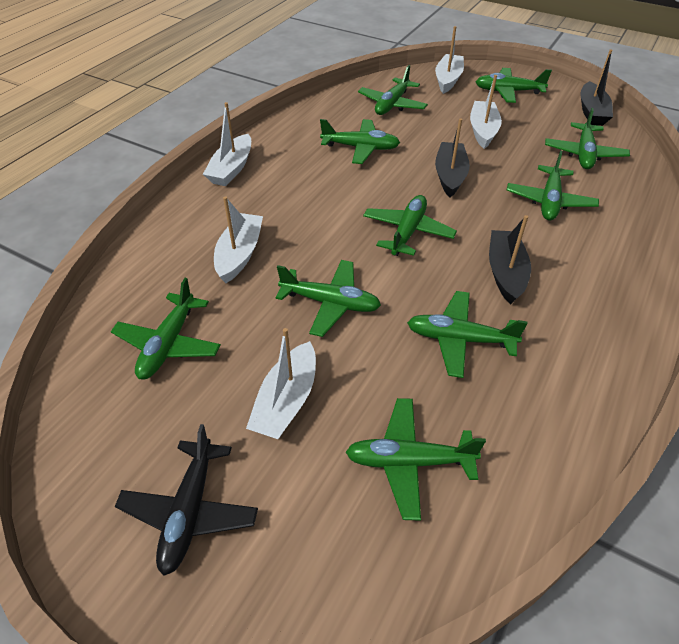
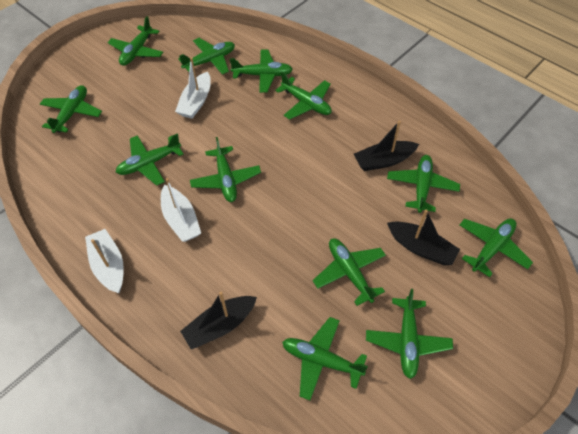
black plane: [115,424,258,576] = 1 -> none = 0
green plane: [111,278,221,380] [276,260,381,337] [320,119,400,164] [346,398,486,521] [358,65,428,115] [363,195,457,256] [407,291,528,378] [476,68,552,103] [507,150,599,221] [545,108,630,169] = 10 -> [40,85,102,133] [107,16,163,66] [116,133,184,186] [178,38,235,75] [190,137,261,202] [230,49,293,93] [275,72,332,120] [282,317,368,400] [313,238,386,306] [366,289,453,379] [387,155,460,213] [459,218,533,277] = 12
white boat: [203,102,251,186] [214,196,263,283] [246,328,316,439] [435,26,464,94] [470,75,502,149] = 5 -> [85,229,124,293] [161,178,201,242] [175,58,211,119] = 3

